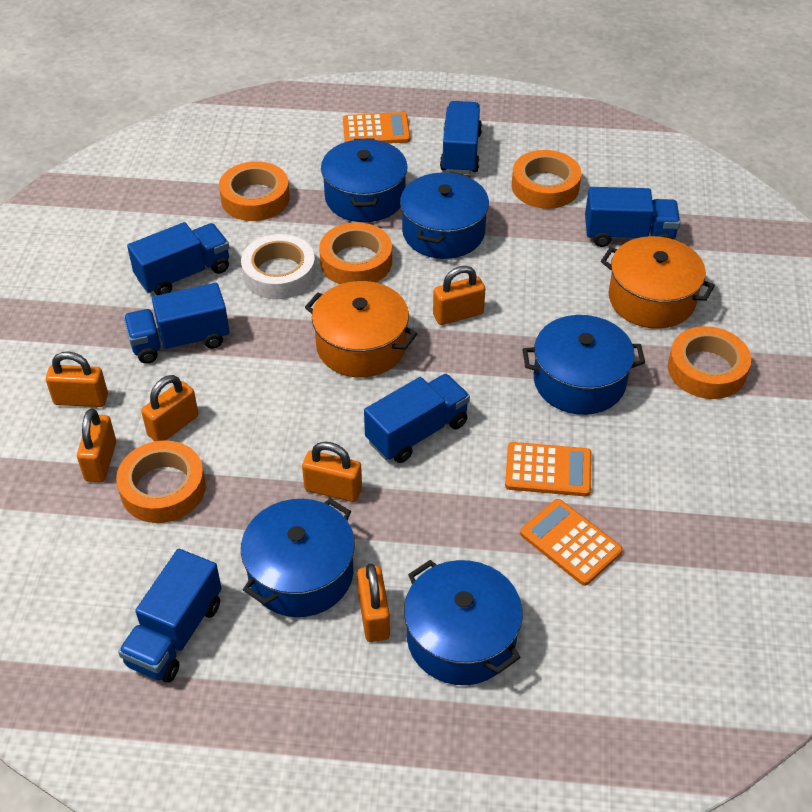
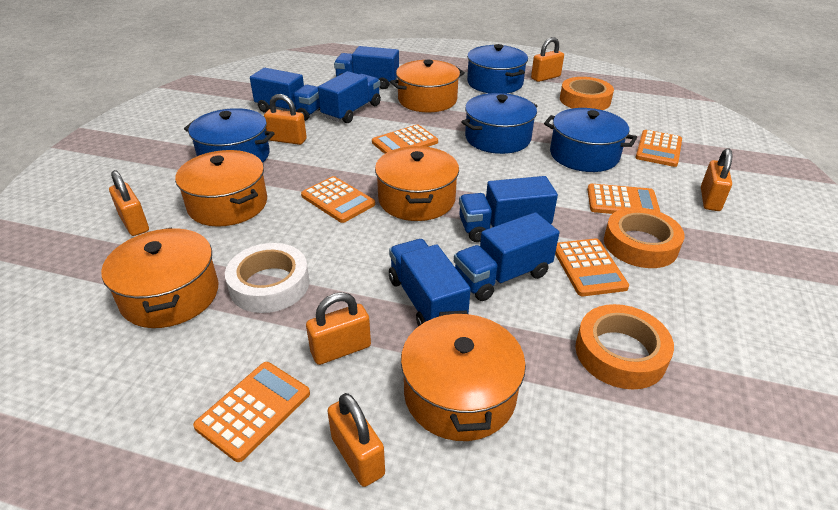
blue pot: [241,499,355,617] [321,138,408,222] [400,171,489,259] [404,560,523,685] [522,315,645,415] = 5 -> [184,108,275,163] [462,93,538,154] [467,44,528,94] [544,108,637,172] = 4
orange calculator: [343,112,411,144] [505,442,592,497] [520,499,623,586] = 3 -> [193,362,310,462] [301,176,375,223] [372,125,438,154] [555,238,629,296] [587,184,660,214] [635,130,682,167] = 6
orange pot: [305,281,417,378] [601,236,715,329] = 2 -> [101,228,218,328] [175,150,267,227] [375,146,459,221] [390,60,465,112] [401,311,526,441] = 5
orange tape: [116,440,206,523] [219,161,290,221] [319,222,392,284] [512,150,581,209] [668,326,751,399] = 5 -> [560,77,614,110] [575,304,674,389] [604,207,685,268] = 3

